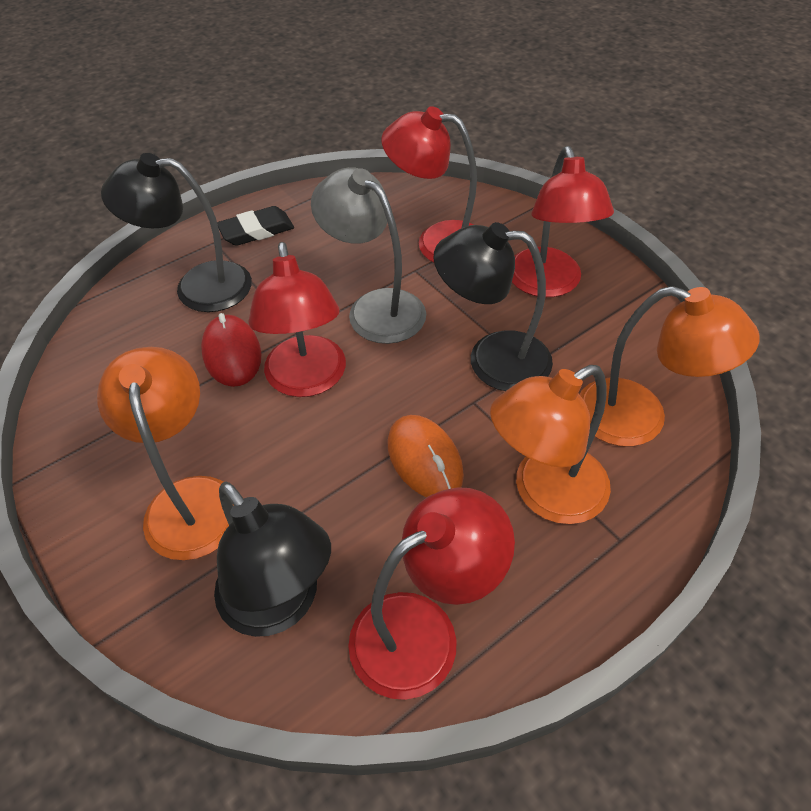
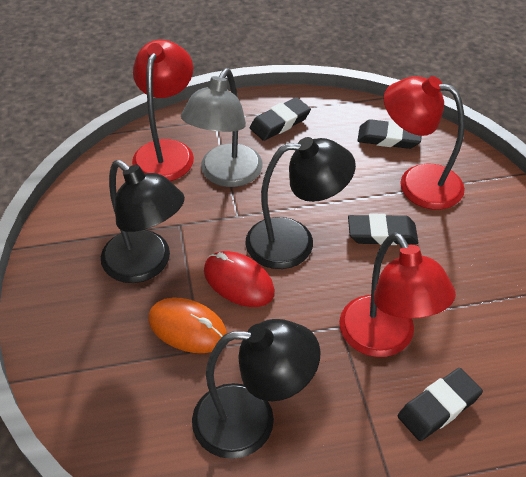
black eraser: [217,206,294,246] = 1 -> [250,97,311,141] [348,214,418,245] [357,119,422,149] [398,368,483,441] = 4
orange lamp: [97,347,229,560] [490,365,611,524] [579,286,760,447] = 3 -> none = 0
red lamp: [248,242,346,397] [348,487,515,700] [381,106,477,263] [512,146,614,297] = 4 -> [132,40,194,181] [339,233,456,357] [384,76,465,210] = 3

